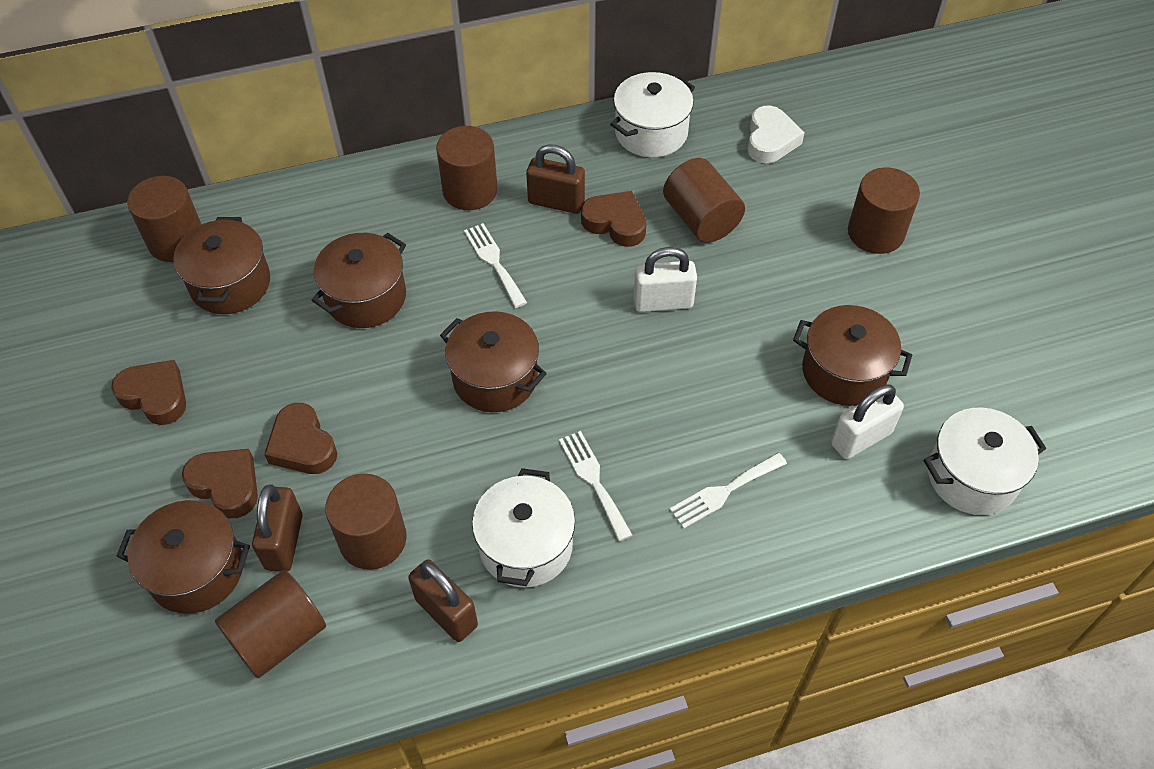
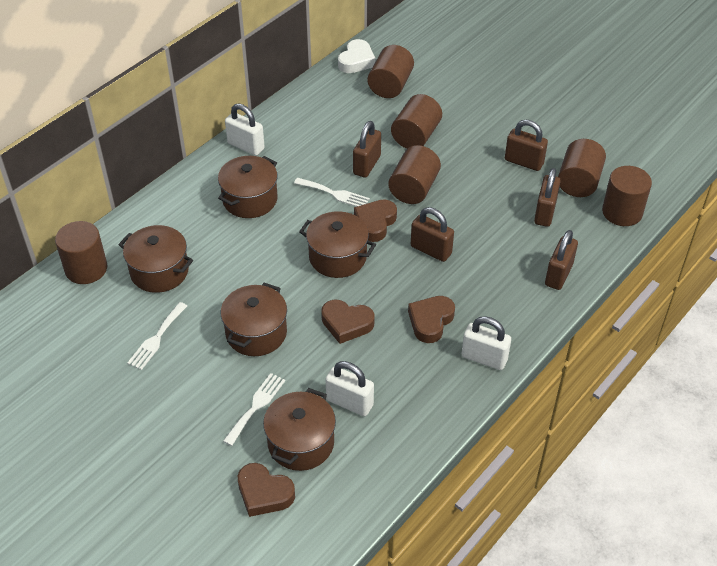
brown padlock: [252,484,303,571] [408,559,478,642] [526,144,585,214] = 3 -> [353,121,381,178] [411,207,454,262] [505,120,548,171] [534,168,561,227] [545,230,578,290] = 5
white padlock: [633,247,697,312] [831,384,904,459] = 2 -> [225,103,265,156] [325,361,374,416] [462,316,511,370] = 3
white pot: [472,468,575,588] [610,72,695,157] [924,408,1046,515] = 3 -> none = 0

